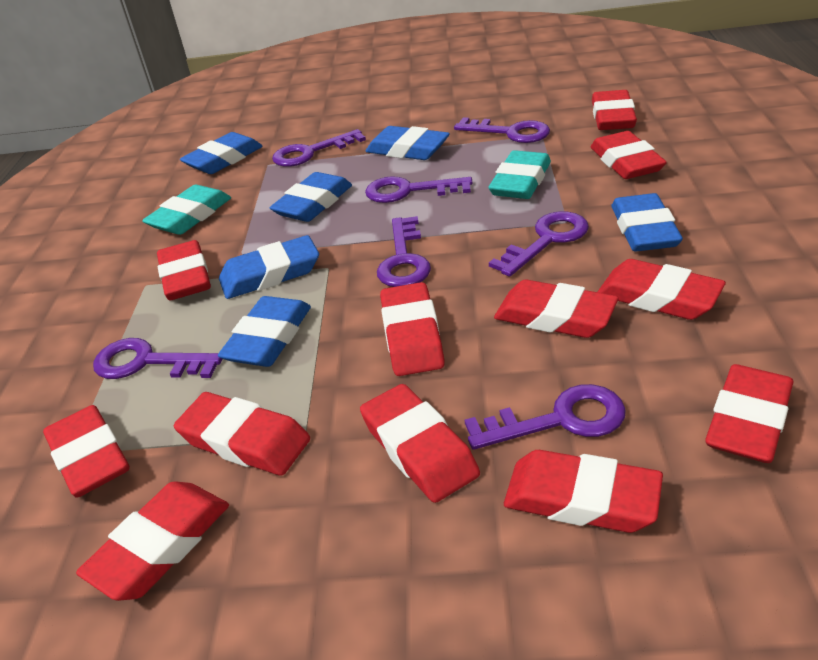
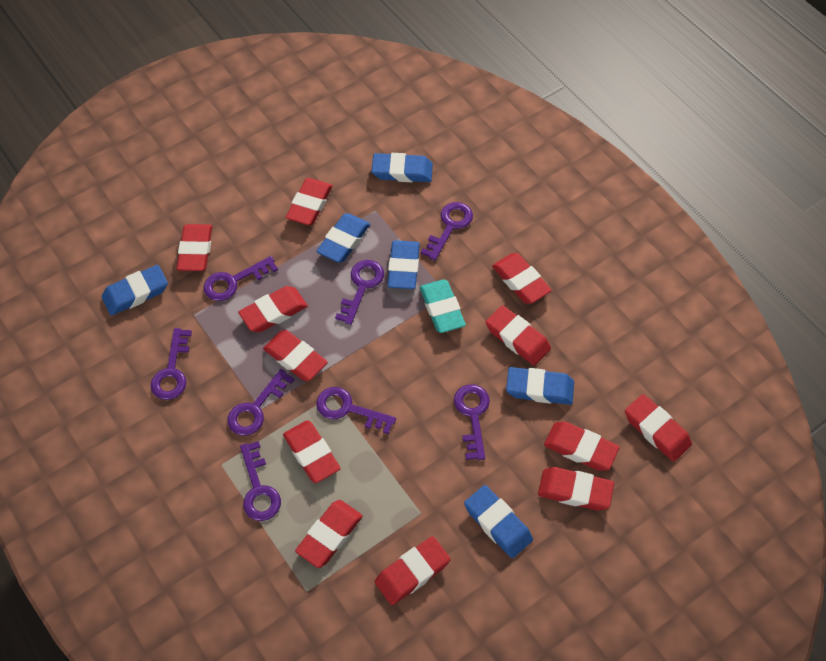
purple key: [93,338,223,379] [272,129,366,167] [365,176,472,203] [377,216,431,287] [454,117,550,143] [465,384,626,450] [489,211,589,277] = 7 -> [151,328,192,400] [204,256,278,301] [227,369,295,436] [240,441,281,521] [316,387,396,434] [335,260,384,325] [421,202,473,261] [454,384,490,460] = 8
turquoise eraser: [142,185,231,235] [489,150,551,199] = 2 -> [420,280,466,333] = 1

